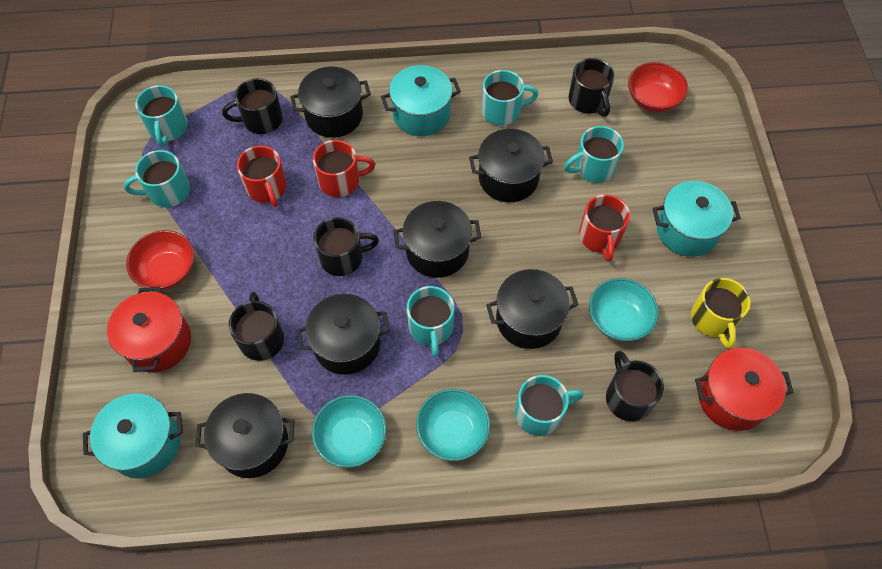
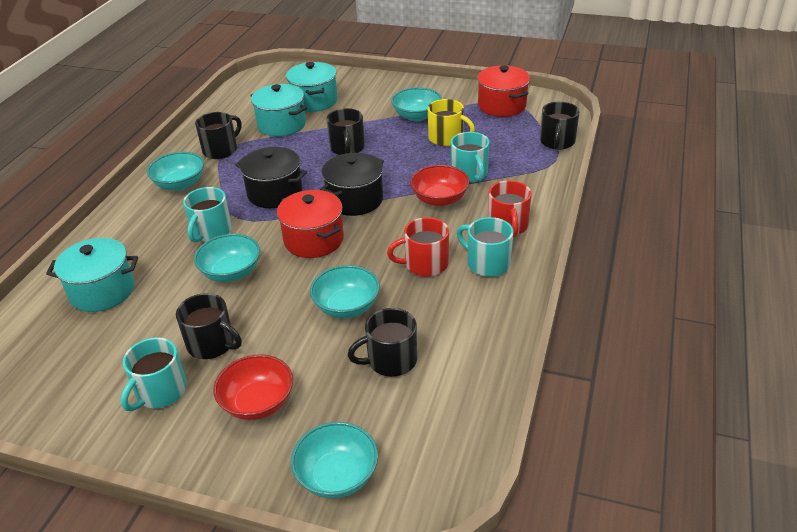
black pot: [195,393,294,478] [290,67,371,138] [296,294,390,375] [394,201,482,278] [469,129,553,202] [486,269,579,349] = 6 -> [235,147,307,208] [320,153,384,216] = 2
red mug: [237,146,287,207] [313,140,375,197] [579,195,630,261] = 3 -> [387,217,449,277] [488,180,532,237] = 2
turquoise bowl: [312,395,386,468] [416,389,490,461] [589,278,659,341] = 3 -> [147,152,204,191] [194,234,260,282] [291,422,378,499] [310,265,380,318] [391,87,442,121] = 5
turquoise mug: [123,150,190,208] [135,85,188,147] [407,286,454,357] [482,70,539,126] [515,375,583,436] [564,126,624,183] = 6 -> [121,337,187,411] [183,187,232,243] [451,132,489,182] [457,217,514,277] = 4

